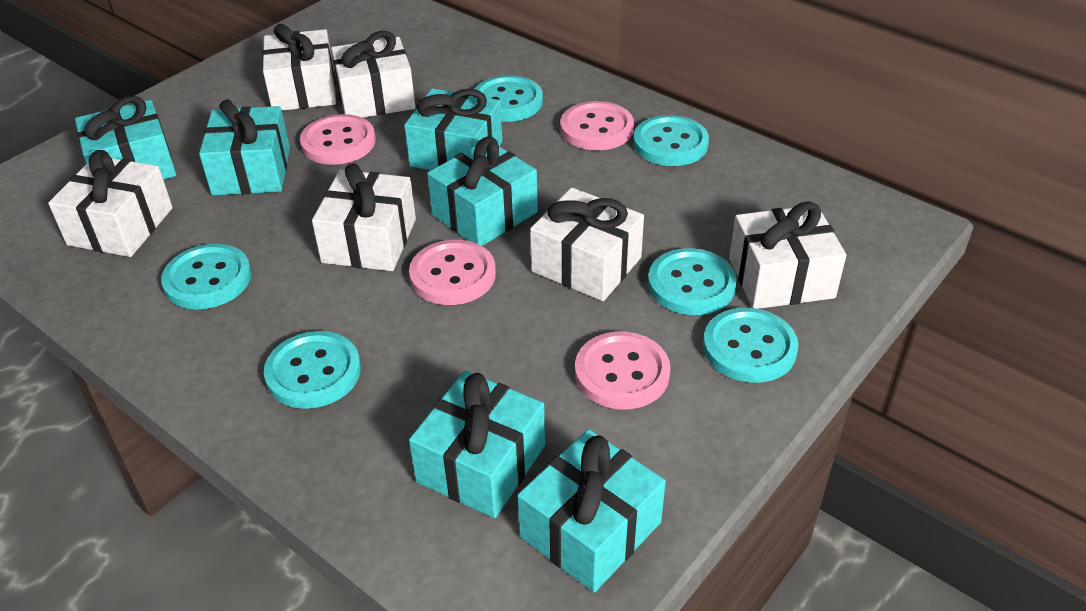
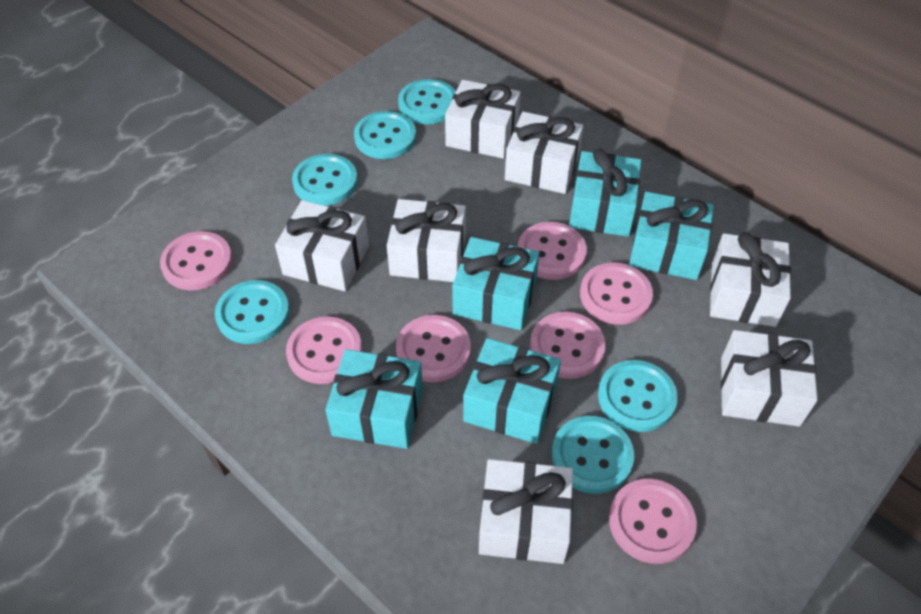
pink button: [300,114,376,165] [409,240,496,305] [561,101,634,150] [575,331,671,409] = 4 -> [160,231,233,290] [286,317,362,384] [396,315,471,382] [518,222,587,280] [530,312,606,379] [580,262,653,325] [609,479,697,564] = 7
turquoise gift: [75,96,176,180] [199,99,290,195] [404,88,502,170] [409,371,545,518] [427,137,538,246] [517,429,666,593] = 6 -> [325,349,423,449] [452,237,540,330] [463,338,561,444] [569,149,642,237] [629,192,714,280] = 5
white gift: [48,150,173,257] [262,24,336,111] [312,164,416,271] [331,31,415,118] [530,187,644,301] [729,202,846,309] = 6 -> [275,200,369,291] [387,199,466,282] [445,80,521,159] [479,459,573,564] [505,112,584,194] [710,232,791,327] [721,330,818,427] = 7

